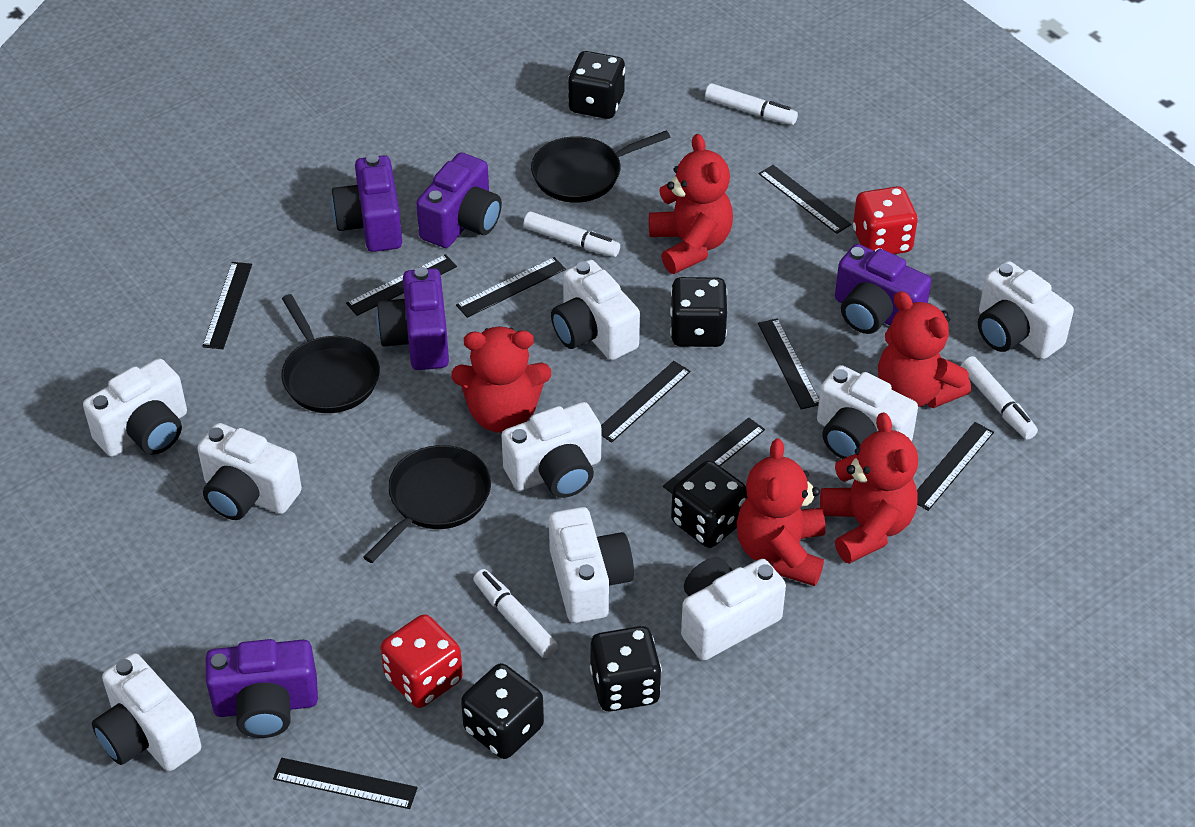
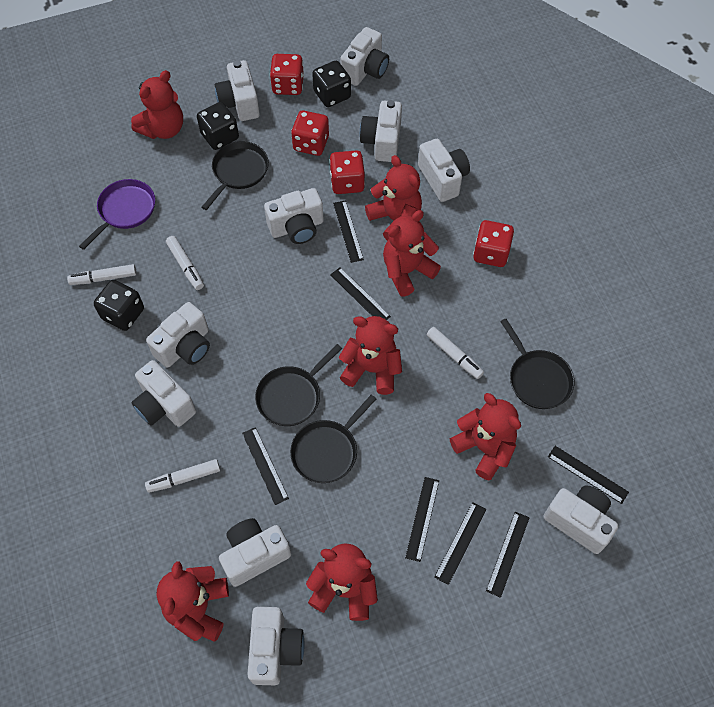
black dice: [461,663,544,759] [568,51,625,119] [590,626,662,712] [670,277,727,347] [671,460,747,548] = 5 -> [94,280,144,331] [197,102,239,150] [312,61,351,107] = 3
black pan: [281,294,380,413] [363,445,491,563] [531,130,670,203] = 3 -> [201,141,269,210] [255,344,342,426] [290,395,376,483] [500,319,574,409] = 4
black ruler: [202,262,252,349] [273,758,418,809] [346,254,457,316] [456,257,566,318] [601,361,691,443] [663,418,765,493] [758,318,819,409] [759,165,851,234] [917,422,994,511] = 9 -> [242,427,289,505] [330,267,391,320] [333,200,364,263] [405,477,439,562] [434,502,486,585] [486,512,530,598] [548,446,629,504] = 7
purple camera: [206,639,318,738] [331,154,402,252] [376,267,449,370] [416,152,502,248] [835,244,931,334] = 5 -> none = 0
purple pan: none = 0 -> [79,179,155,250] = 1
red dice: [381,614,463,708] [853,186,917,254] = 2 -> [270,54,304,95] [291,110,329,156] [329,150,365,194] [473,220,514,267] = 4
red teddy bear: [451,326,551,433] [649,134,733,274] [736,438,826,586] [820,412,918,564] [878,291,971,408] = 5 -> [131,70,183,139] [157,561,229,642] [306,543,378,621] [339,316,402,395] [365,155,422,241] [383,210,441,297] [450,393,521,480] = 7
white camera: [83,358,187,457] [92,653,201,771] [197,423,302,520] [501,402,601,498] [549,507,634,623] [551,260,640,360] [681,557,786,660] [817,365,918,459] [978,261,1074,359] = 9 -> [132,360,196,427] [146,302,210,368] [215,60,260,121] [219,518,291,587] [247,607,305,685] [264,188,324,244] [340,27,389,86] [360,100,402,162] [418,139,470,202] [544,485,618,554] = 10

